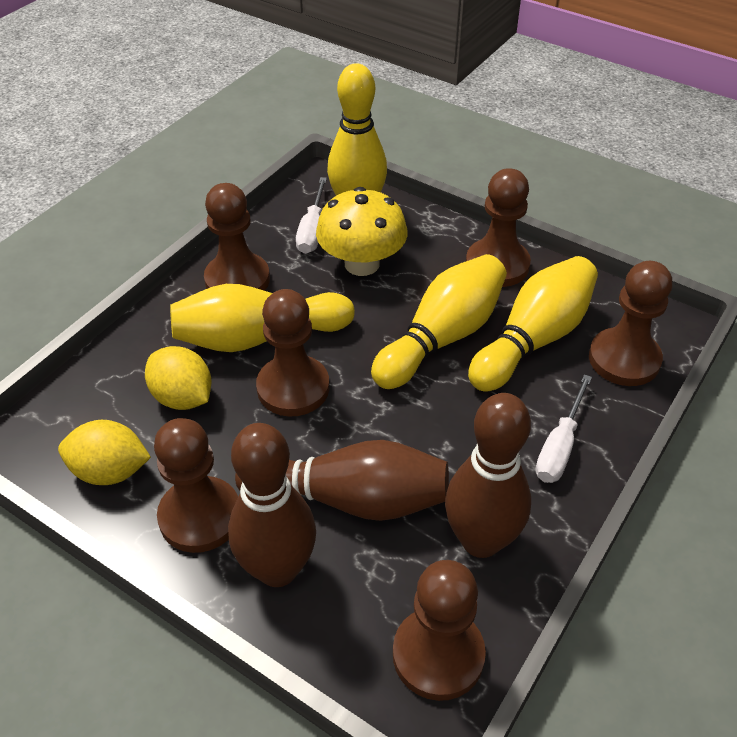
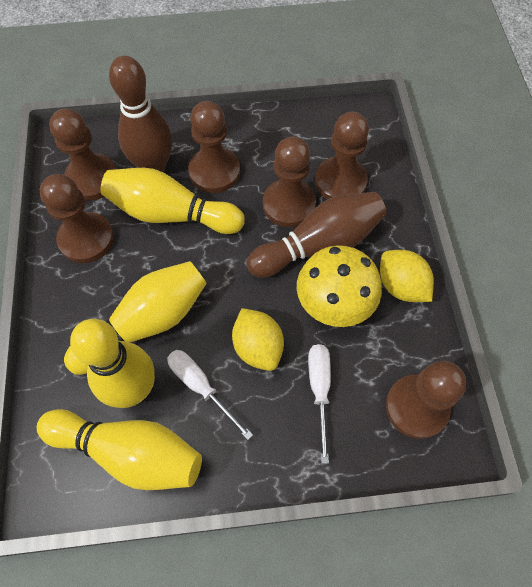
brown bowling pin: [228,423,316,587] [235,440,449,521] [445,393,531,558] = 3 -> [109,56,172,172] [247,192,387,278] = 2

